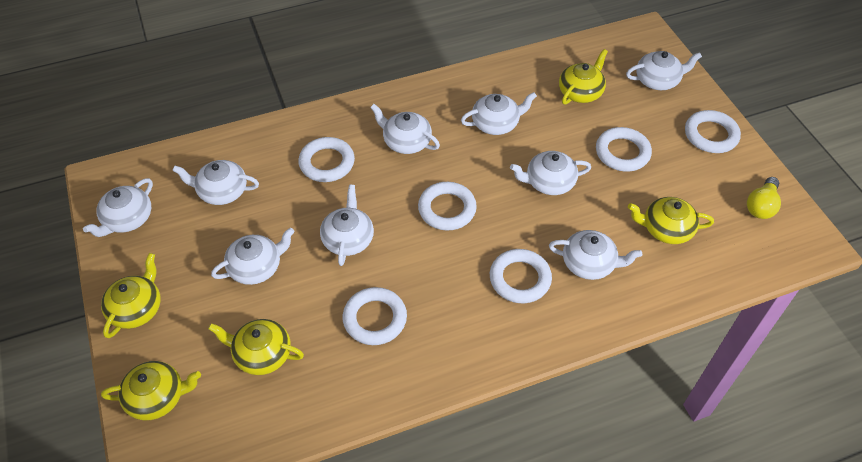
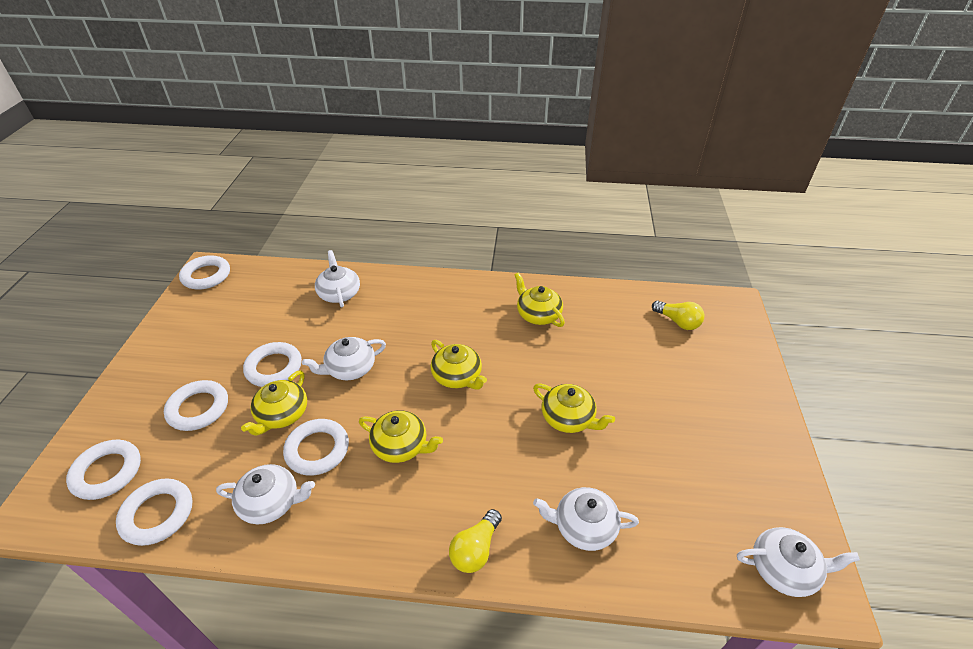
white teapot: [83,178,153,237] [172,160,259,205] [211,228,295,285] [320,185,374,266] [370,104,440,154] [461,92,537,135] [510,151,591,195] [549,230,642,280] [626,51,702,90] = 9 -> [216,464,315,525] [302,337,386,380] [315,250,360,307] [533,487,639,551] [737,527,860,597] = 5
yellow light bulb: [747,177,781,219] = 1 -> [449,509,502,573] [652,301,704,330] = 2

